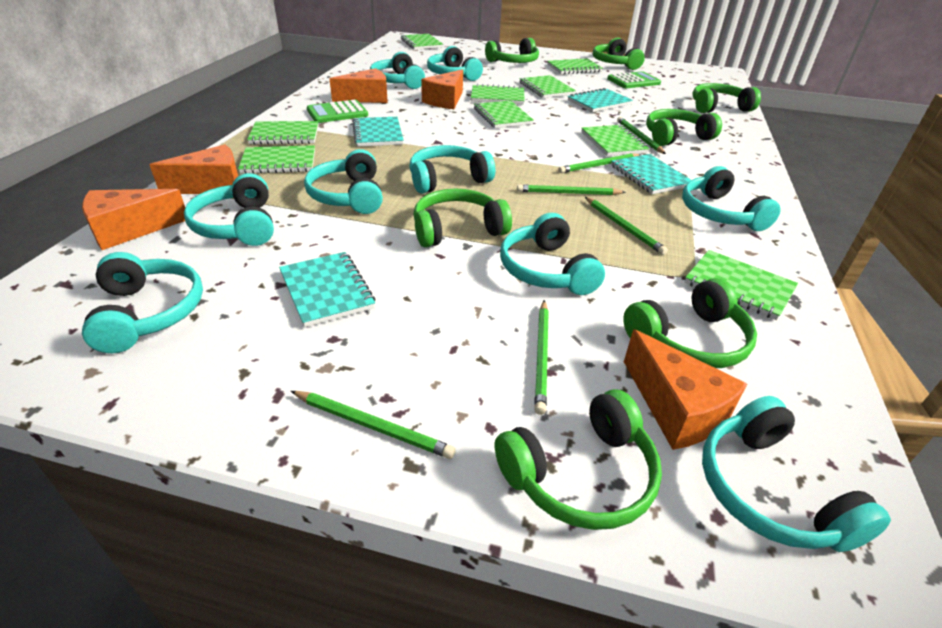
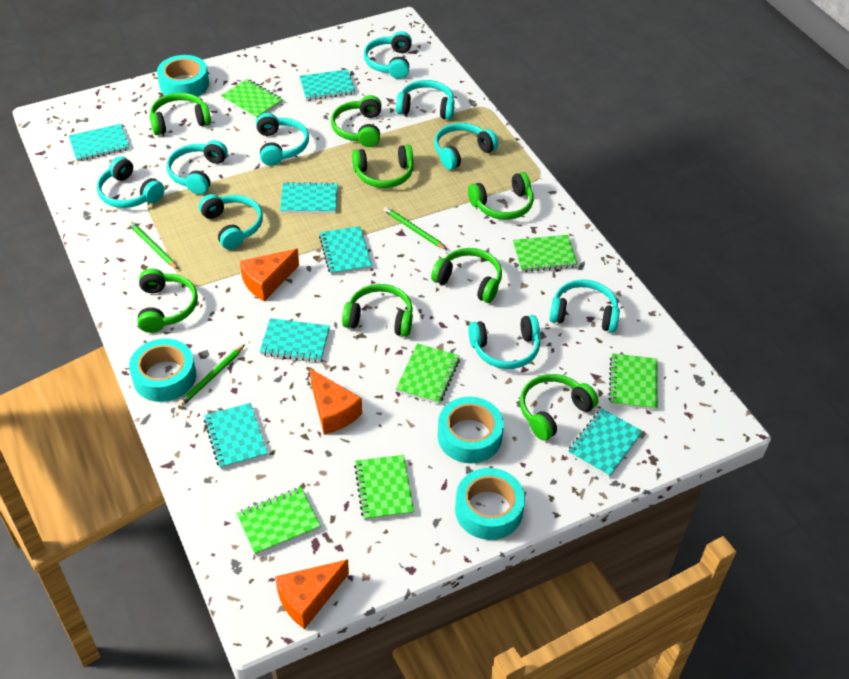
green calculator: [307,100,368,123] [607,71,661,88] = 2 -> none = 0
green headphones: [413,189,512,248] [485,38,539,63] [495,389,662,530] [593,38,645,70] [623,278,757,368] [646,109,722,146] [692,83,761,113] = 7 -> [137,268,198,333] [150,93,211,135] [331,95,382,147] [342,284,413,337] [352,145,413,188] [431,248,502,303] [468,172,534,220] [520,374,599,441] = 8
green notebook: [238,145,315,174] [247,121,319,145] [401,34,443,50] [471,84,525,105] [474,100,534,128] [519,75,576,98] [547,58,603,74] [581,125,649,156] [684,250,798,320] = 9 -> [221,79,283,119] [236,487,321,555] [354,455,414,520] [396,343,460,404] [513,235,578,272] [608,353,658,410] = 6
green pencil: [291,391,456,459] [517,184,626,195] [534,300,549,415] [558,153,641,173] [585,197,668,255] [617,117,666,154] = 6 -> [128,221,178,269] [178,344,245,407] [384,207,447,250] = 3
orange cheese: [82,189,185,250] [150,144,238,194] [329,68,387,103] [421,69,463,109] [624,329,747,450] = 5 -> [240,249,299,301] [275,559,349,629] [310,368,362,434] = 3
turquoise notebook: [279,252,375,327] [352,117,404,147] [568,88,633,112] [611,154,691,194] = 4 -> [69,124,130,162] [204,403,268,469] [260,318,330,362] [280,182,338,213] [300,70,355,100] [319,226,372,275] [568,408,643,477] = 7
turquoise tape: none = 0 -> [129,339,196,402] [157,55,209,97] [438,397,504,464] [455,468,525,540] = 4

